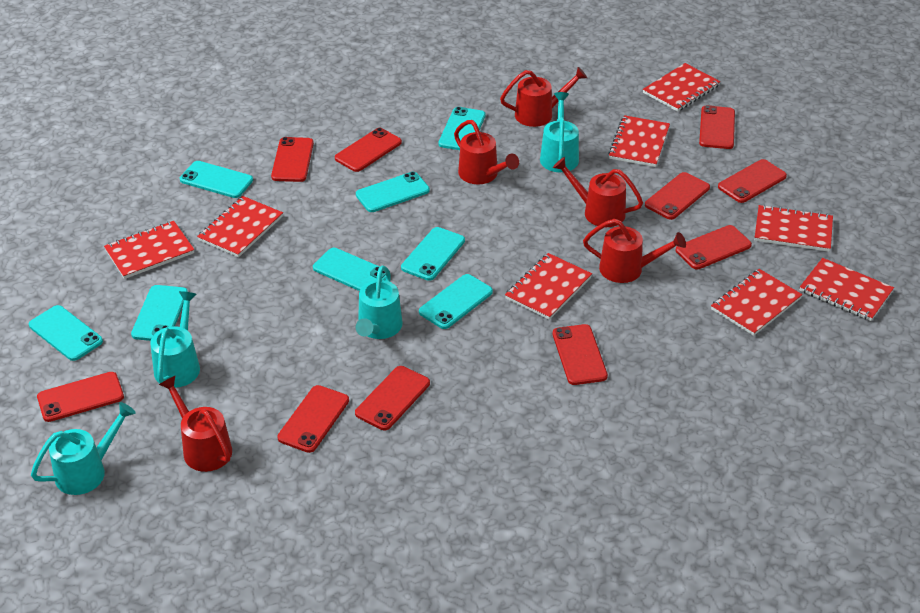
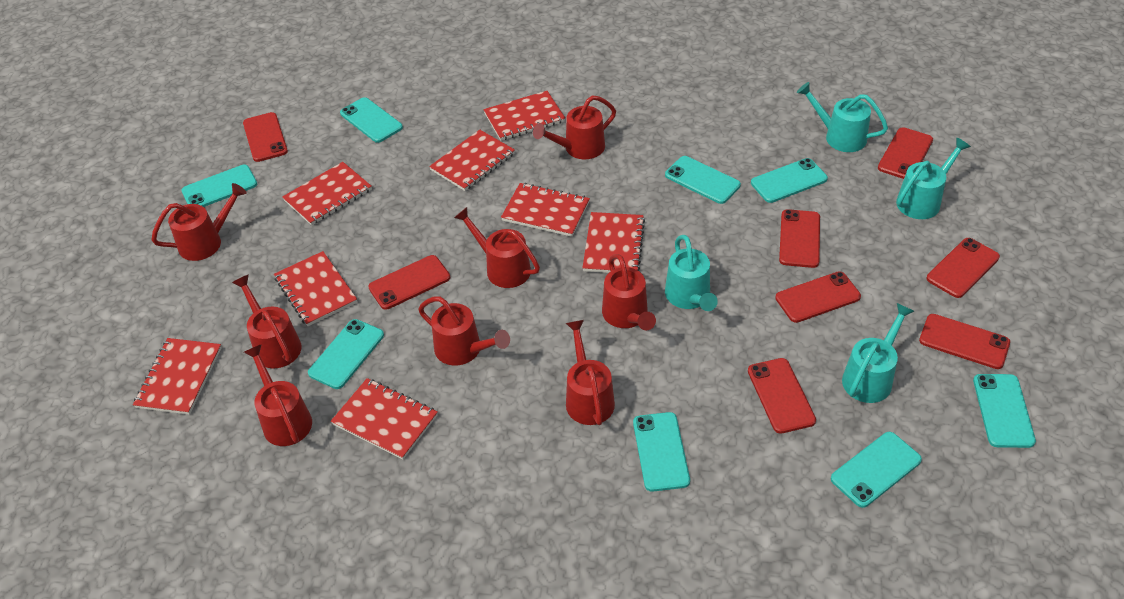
red phone: [37,372,124,422] [271,137,314,182] [277,385,349,453] [335,128,402,172] [355,366,430,430] [553,324,608,385] [645,172,710,220] [676,225,752,270] [699,105,735,149] [718,159,787,203] = 10 -> [243,112,288,162] [368,255,450,310] [748,358,816,434] [775,271,861,323] [779,209,820,268] [878,127,933,179] [919,314,1010,369] [927,238,1000,298] = 8
red watering can: [159,376,232,472] [454,120,519,184] [500,67,587,127] [553,157,643,227] [583,219,686,283] = 5 -> [151,183,247,261] [232,275,302,368] [244,344,312,446] [418,297,510,365] [454,207,540,288] [533,95,616,159] [566,320,615,425] [602,254,656,331] = 8

